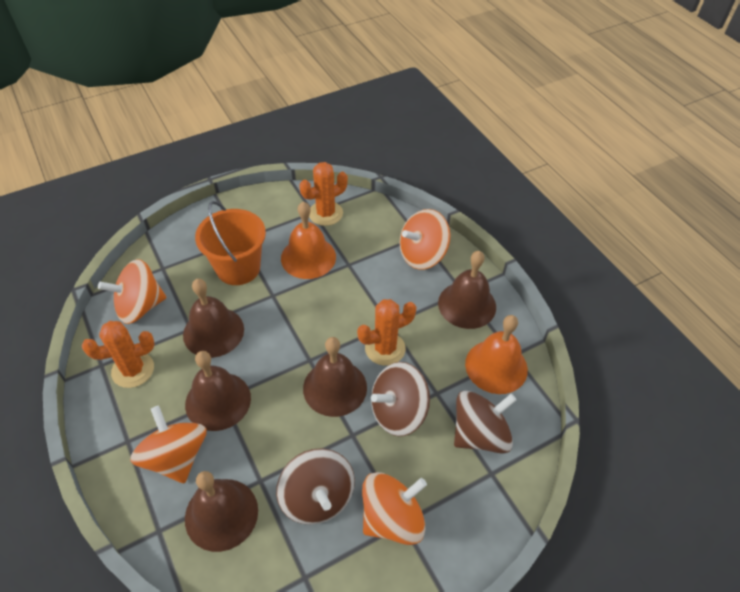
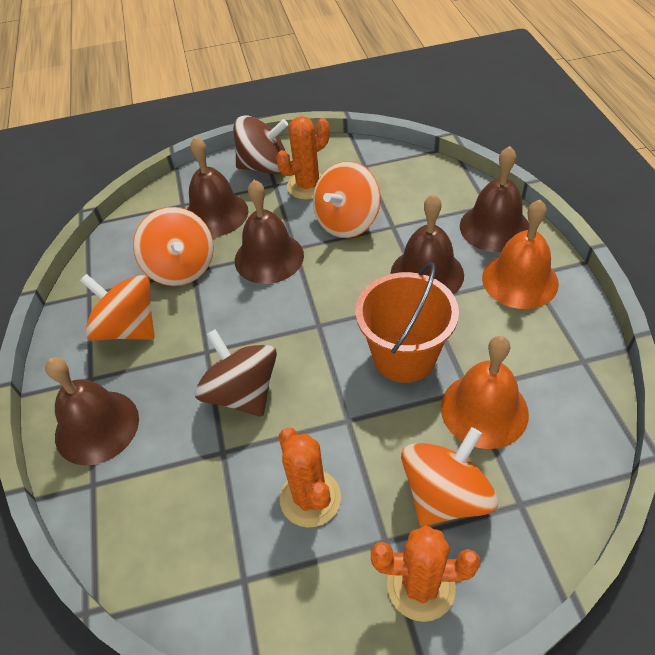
brown spinning top: [276,448,355,525] [371,362,430,436] [454,391,516,454] = 3 -> [195,329,277,417] [233,115,288,175] = 2

